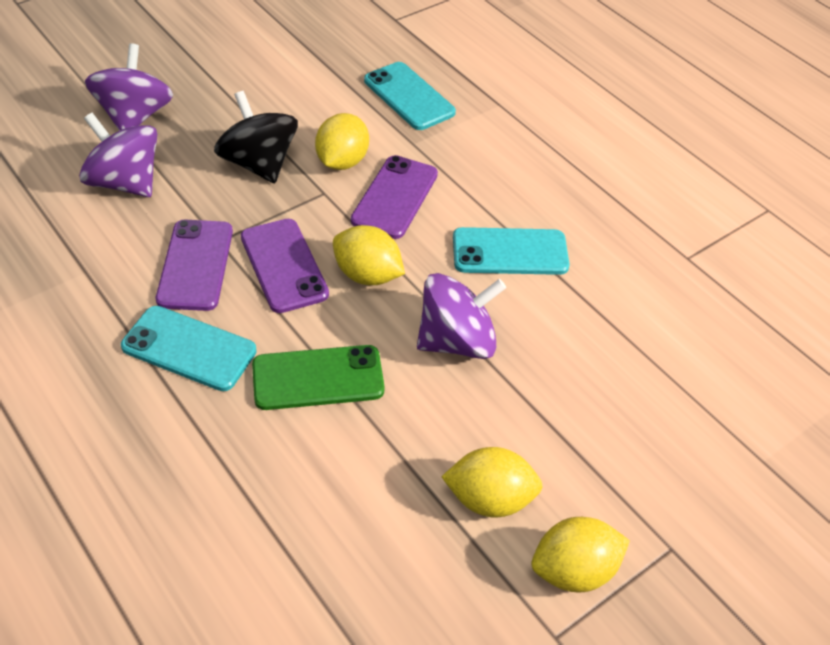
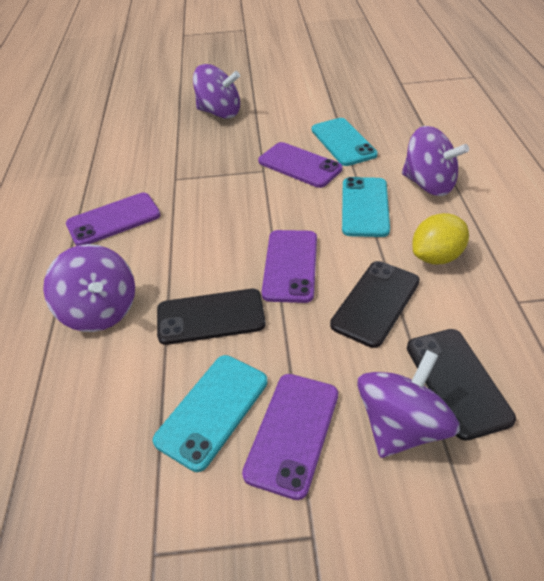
black phone: none = 0 -> [157,289,266,345] [330,261,420,348] [407,329,516,441] = 3
black spinning top: [214,91,298,183] = 1 -> none = 0
green phone: [252,345,385,410] = 1 -> none = 0
purple phone: [156,220,233,311] [241,219,329,313] [351,155,438,239] = 3 -> [66,193,161,246] [242,374,338,500] [258,142,342,188] [262,230,317,303] = 4
purple spinning top: [79,113,157,197] [85,43,173,131] [417,273,506,359] = 3 -> [43,244,135,332] [193,64,240,118] [357,350,460,458] [402,126,469,196] = 4
yellow lemon: [315,113,369,170] [333,225,405,285] [442,447,543,517] [532,517,630,592] = 4 -> [412,213,469,265] = 1

